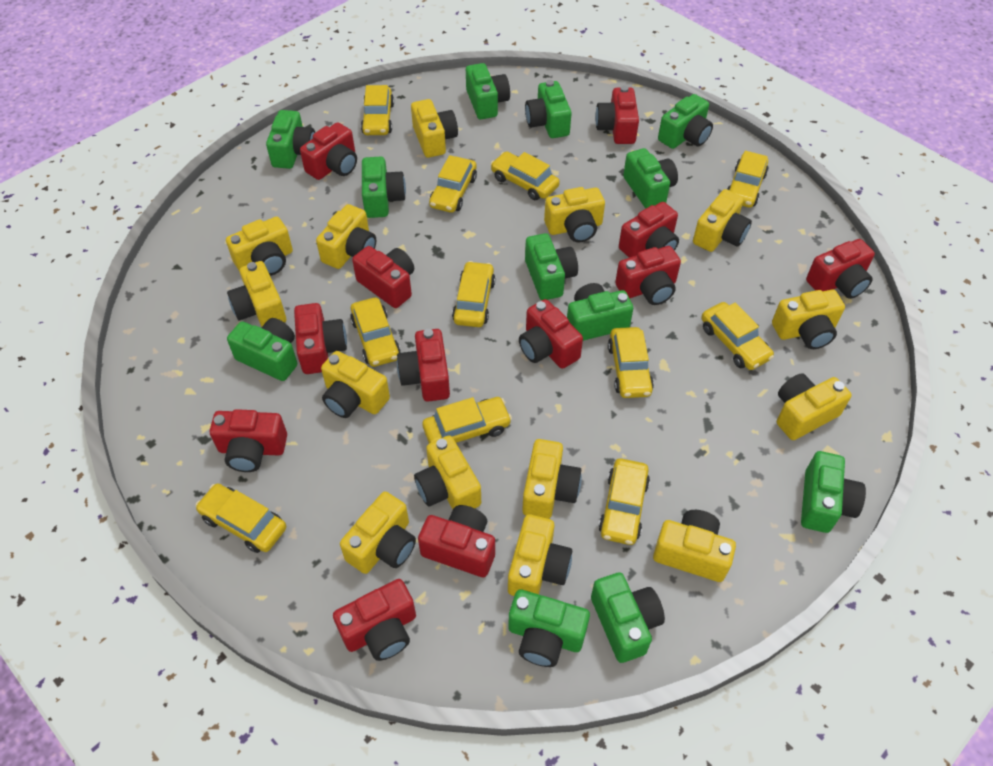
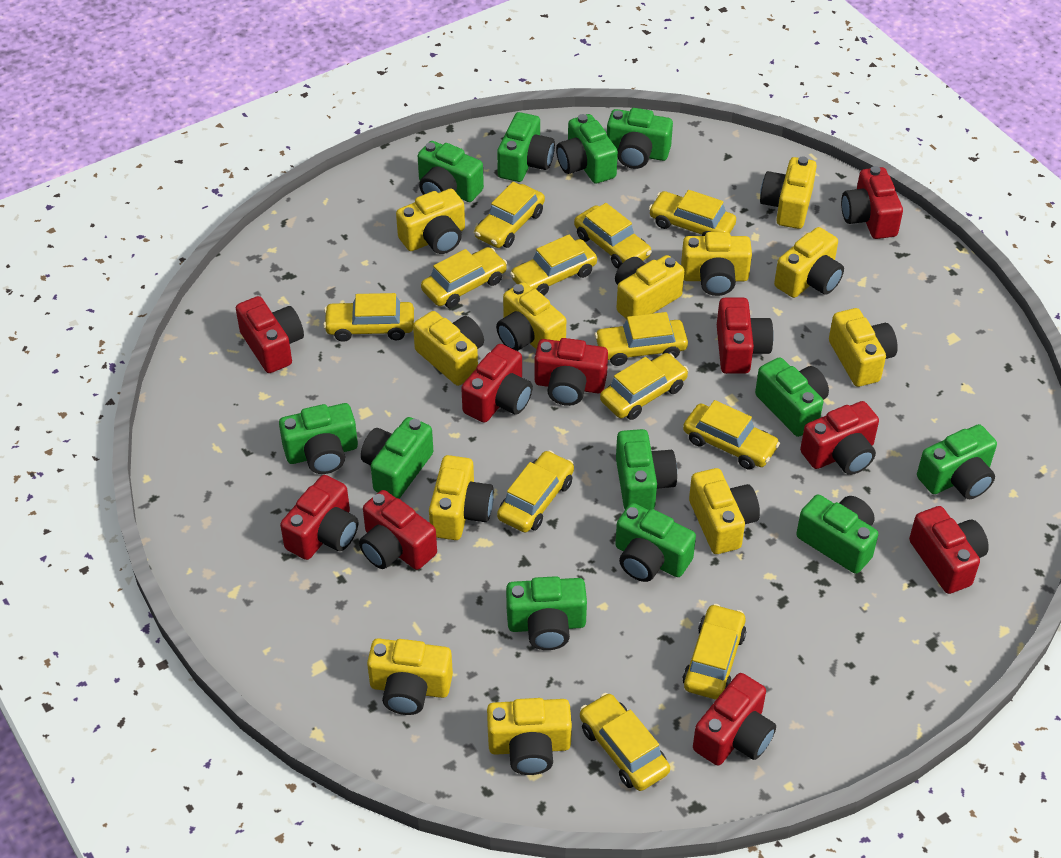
red camera: [210,409,287,472] [294,303,347,374] [300,122,357,180] [333,579,416,661] [352,246,414,308] [397,329,450,402] [418,505,495,577] [519,299,583,369] [595,86,639,144] [615,246,681,305] [619,202,679,258] [806,239,875,299] = 12 -> [236,296,304,373] [280,475,358,560] [359,490,437,570] [461,344,533,423] [535,338,608,406] [693,673,776,766] [717,298,774,374] [800,401,879,475] [841,166,903,239] [909,506,989,594] = 10
yellow camera: [226,217,293,276] [227,261,286,327] [316,204,376,269] [321,351,390,418] [340,491,416,574] [411,99,458,158] [414,435,481,509] [508,514,572,596] [522,439,582,519] [544,187,605,243] [653,510,736,582] [693,189,752,252] [772,290,845,349] [777,373,852,440] = 14 -> [367,638,453,715] [396,189,465,254] [413,311,484,386] [429,455,494,540] [487,698,572,775] [496,282,566,351] [615,255,684,319] [681,232,752,296] [689,468,760,554] [760,157,817,229] [774,227,844,298] [829,308,898,387] = 12
yellow car: [195,483,286,553] [350,297,400,367] [361,85,394,135] [422,397,512,443] [429,155,477,213] [452,261,496,327] [491,151,560,200] [598,458,650,545] [608,327,654,398] [701,302,774,370] [727,151,768,208] = 11 -> [323,293,414,342] [421,247,507,308] [474,182,545,248] [497,450,574,532] [510,234,597,296] [574,203,652,269] [580,693,670,791] [595,312,688,366] [600,353,688,420] [649,190,736,236] [682,604,746,700] [683,400,780,469] = 12

